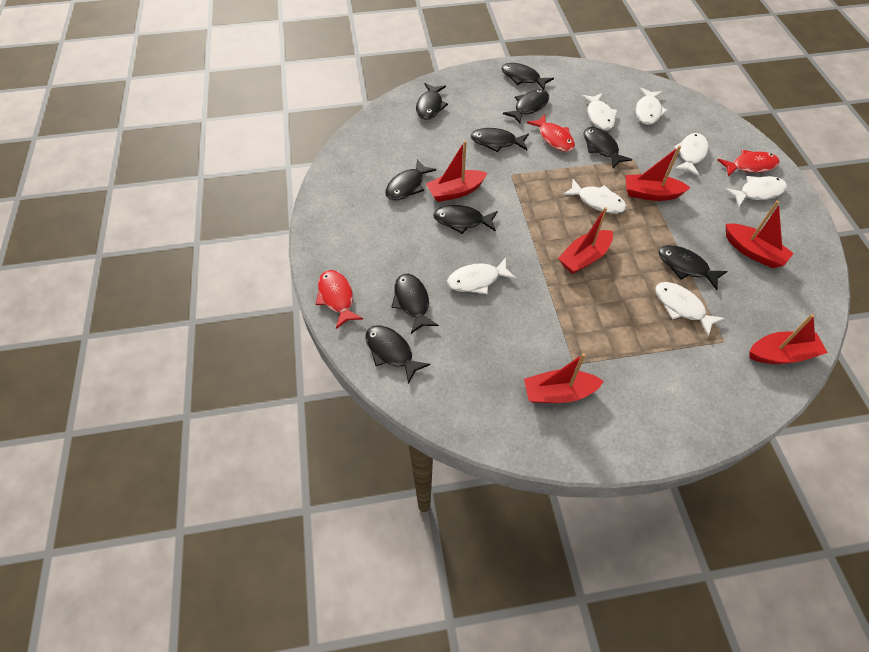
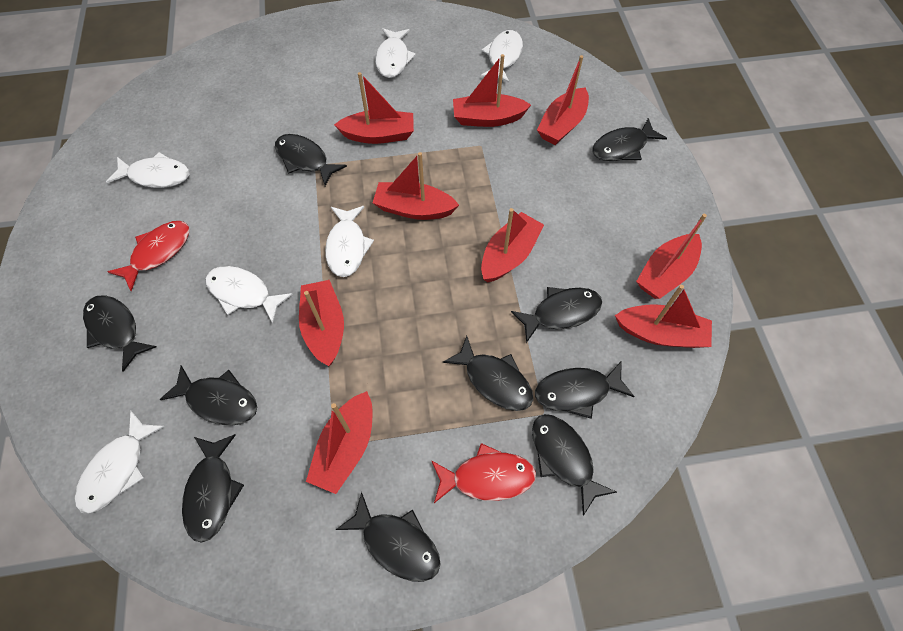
red boat: [426,141,487,202] [524,353,604,403] [558,207,613,274] [626,146,691,201] [726,201,794,268] [750,314,828,364] = 6 -> [299,280,344,366] [306,391,372,494] [334,72,414,144] [373,152,459,220] [453,54,531,127] [481,208,544,283] [537,55,589,145] [615,285,712,348] [636,214,707,299] = 9
red fish: [316,270,363,329] [527,114,575,152] [718,150,780,177] = 3 -> [107,221,189,291] [431,443,536,503] = 2
white fish: [447,258,516,294] [563,179,627,214] [581,93,617,130] [636,88,668,125] [655,282,725,336] [673,133,709,176] [725,176,787,206] = 7 -> [75,410,165,514] [106,152,190,188] [205,266,293,324] [325,206,374,277] [375,28,416,78] [481,30,523,83] = 6

